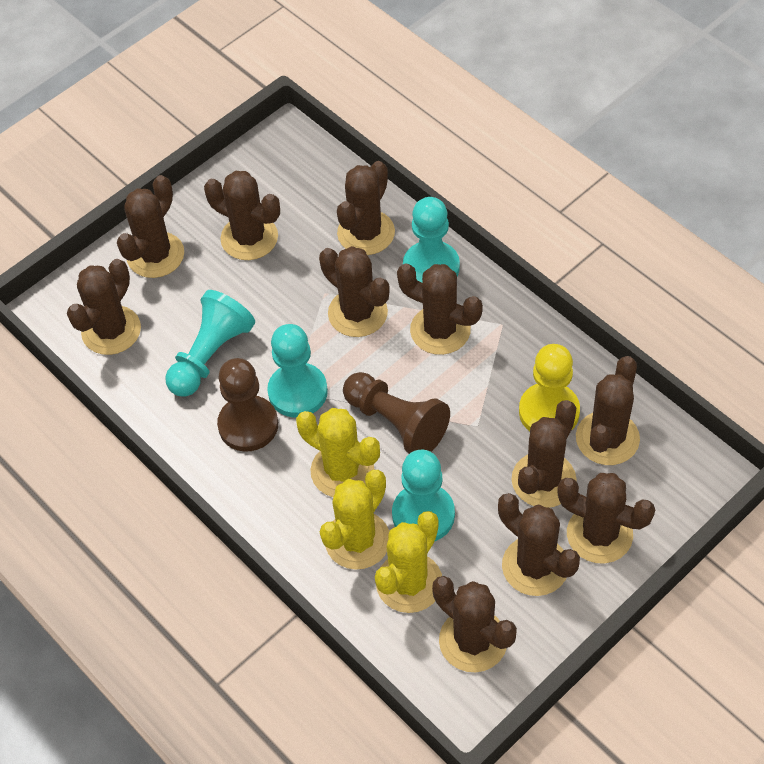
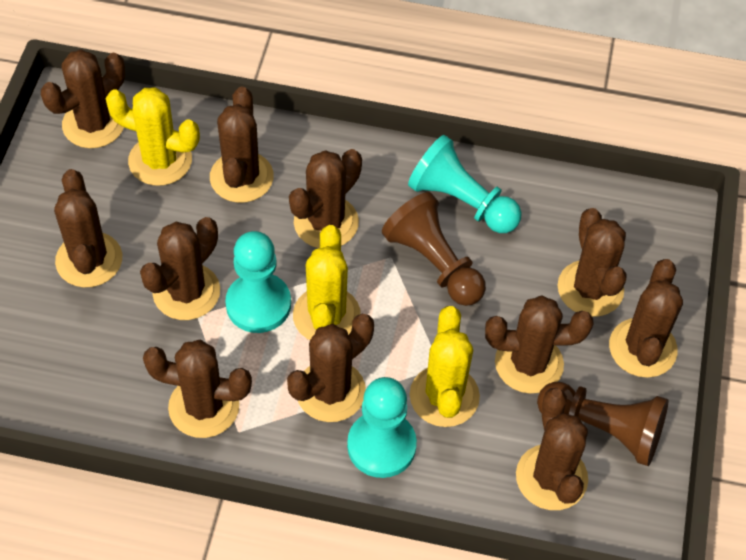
turquoise pawn: [165,290,255,397] [267,324,328,417] [392,450,455,541] [403,197,460,282] = 4 -> [225,231,291,333] [347,377,417,478] [408,135,522,233] = 3
yellow pawn: [519,344,580,431] = 1 -> none = 0

